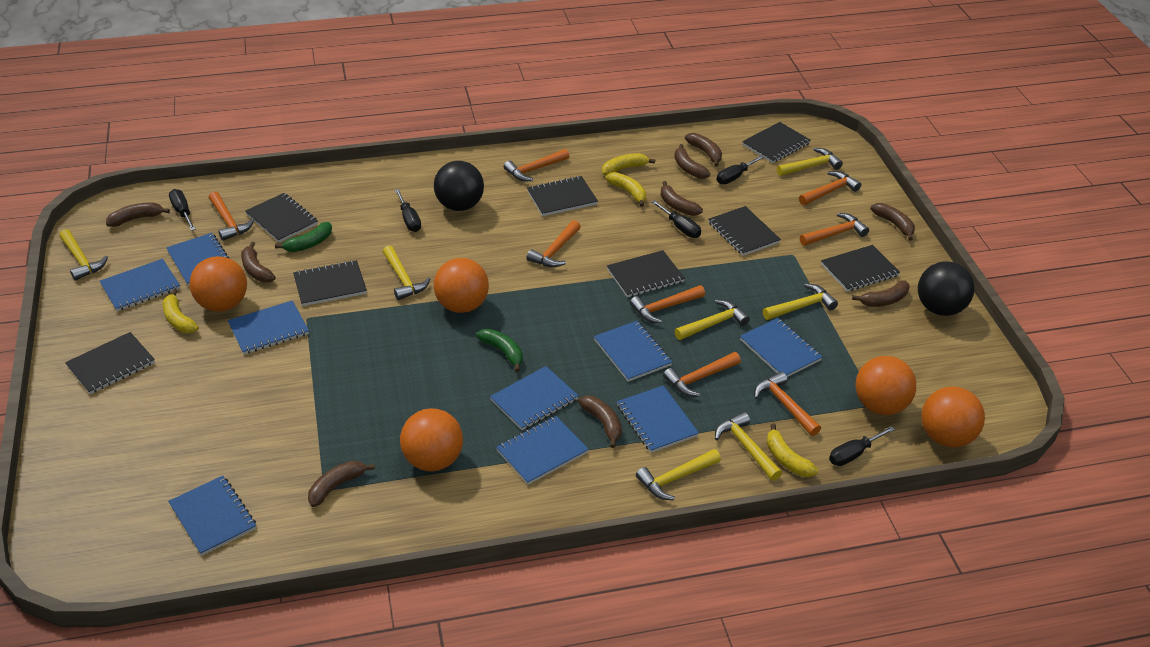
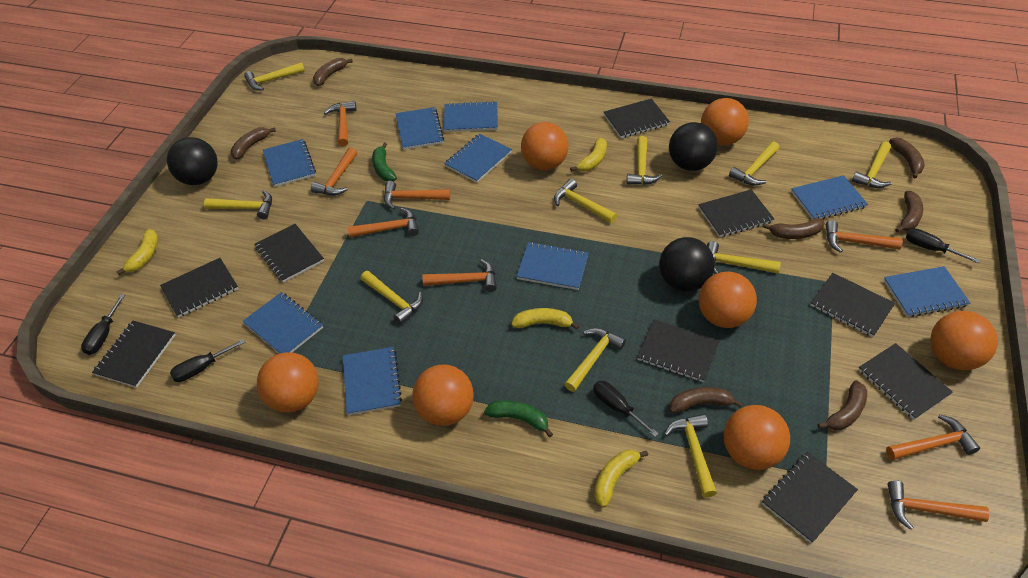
black ball: [434,161,484,211] [918,261,974,316] = 2 -> [167,137,218,185] [659,237,715,292] [669,122,718,171] = 3
black notebook: [65,332,155,394] [245,193,318,243] [293,260,367,306] [527,176,598,216] [607,250,685,297] [708,206,781,256] [742,122,811,163] [821,245,900,292] = 8 -> [92,321,175,388] [160,258,238,318] [254,224,324,283] [604,99,670,138] [637,319,719,382] [698,189,774,237] [762,452,858,544] [810,273,895,337] [858,343,953,420] = 9
black screwdriver: [169,189,196,231] [395,189,421,232] [652,200,701,238] [717,155,765,184] [829,426,895,466] = 5 -> [81,294,125,355] [170,339,245,382] [593,381,659,437] [906,228,980,263] = 4
brown banana: [106,202,170,227] [241,242,276,282] [308,461,375,507] [578,395,622,448] [661,181,703,216] [674,144,710,179] [685,133,722,166] [852,280,910,307] [871,203,915,240] = 9 -> [231,127,276,160] [313,58,353,86] [670,387,743,413] [763,218,825,239] [818,380,867,430] [889,137,925,179] [895,191,923,233] = 7
orange ball: [189,256,247,312] [400,408,463,471] [434,258,489,313] [856,356,916,415] [921,386,985,448] = 5 -> [257,352,319,413] [412,365,474,426] [521,122,568,170] [698,272,757,328] [701,98,749,146] [724,405,790,470] [930,311,998,370] = 7
yellow hammer: [59,229,108,281] [383,246,430,300] [636,449,721,500] [674,300,750,340] [715,412,782,481] [763,284,838,320] [777,148,843,176] = 7 -> [204,190,272,220] [244,62,305,91] [361,271,423,325] [554,179,617,223] [564,328,626,392] [626,136,662,185] [664,414,717,498] [707,241,781,274] [729,142,779,186] [852,141,892,188] = 10

